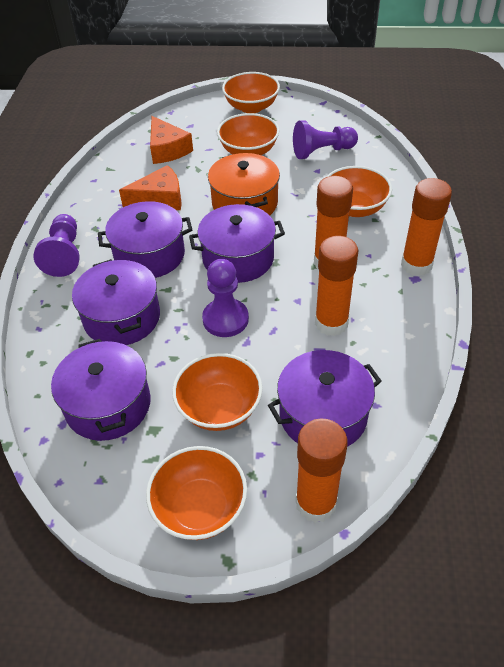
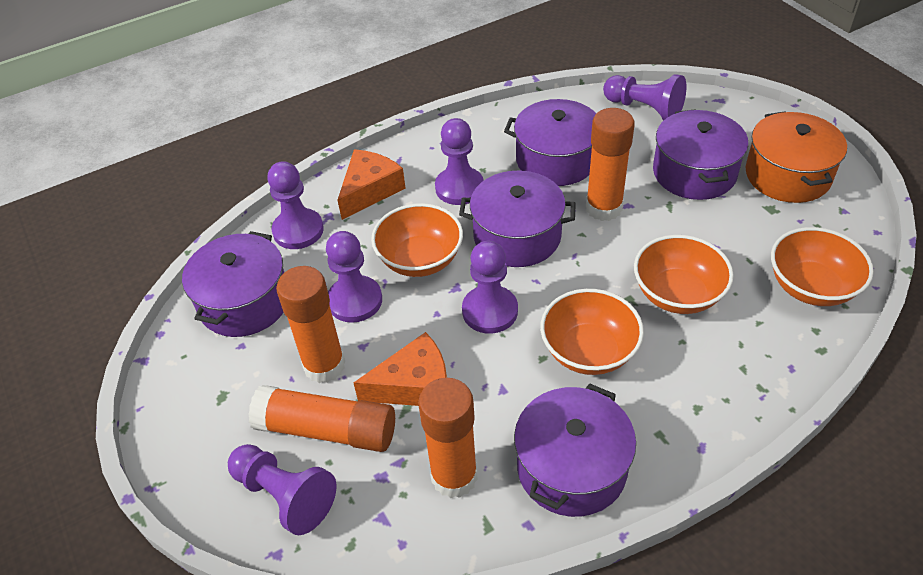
orange bowl: [146,446,247,540] [172,353,263,431] [217,113,279,155] [222,72,280,113] [326,166,392,217] = 5 -> [371,203,463,277] [540,289,644,375] [634,235,734,314] [771,227,874,306] = 4
purple pawn: [33,214,80,277] [202,259,249,337] [293,120,358,159] = 3 -> [228,444,336,535] [267,161,324,249] [326,231,382,323] [435,118,484,205] [462,241,518,334] [603,74,686,121] = 6

